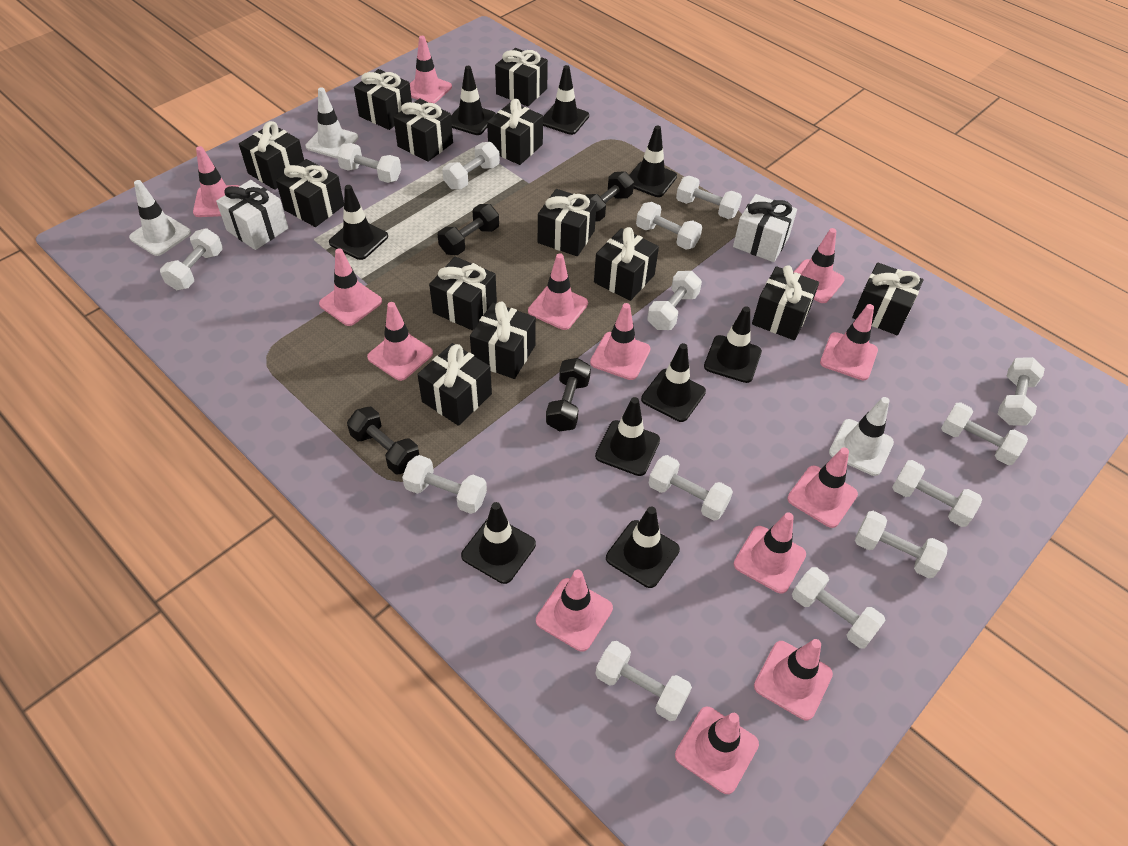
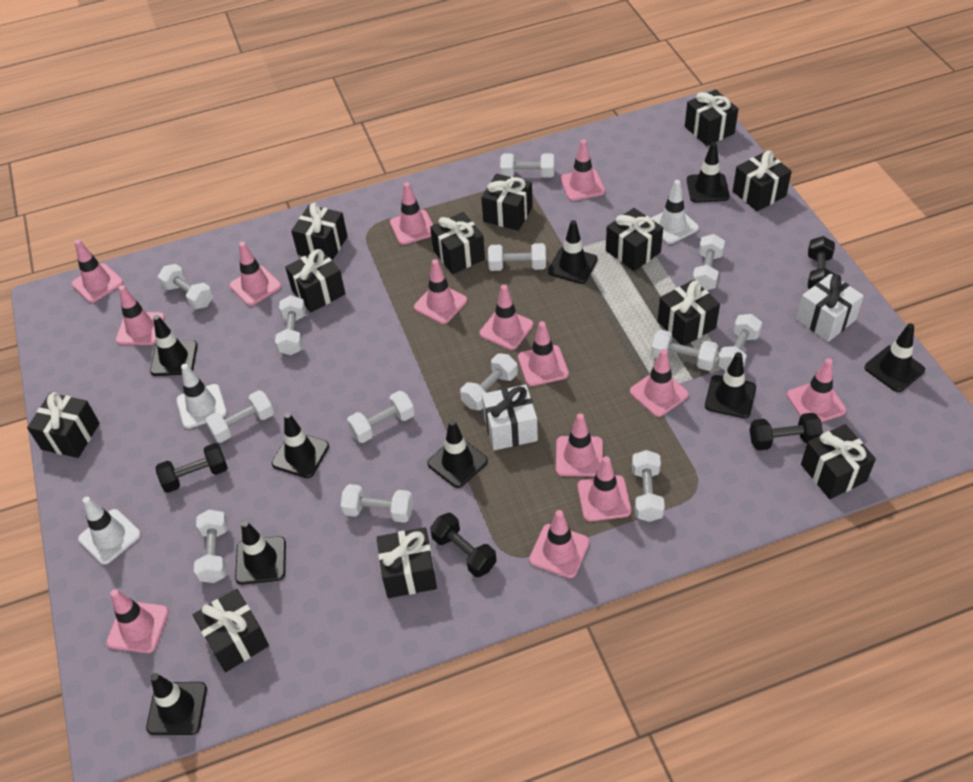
black gift: [239,121,304,190] [276,159,344,227] [354,69,412,130] [393,98,453,162] [417,343,492,426] [429,256,497,331] [470,301,536,379] [487,99,543,165] [495,48,548,106] [538,189,597,256] [594,227,659,301] [752,265,819,340] [852,262,924,335] = 13 -> [27,392,100,458] [193,589,269,672] [285,249,345,312] [291,203,348,260] [377,527,437,598] [430,212,485,274] [481,174,533,231] [606,208,663,271] [658,280,720,346] [685,89,738,146] [733,151,792,211] [801,424,876,499] = 12
pink traffic cone: [193,146,239,217] [319,248,382,326] [367,302,433,381] [410,36,452,104] [528,253,588,330] [536,570,613,652] [590,303,651,380] [675,707,759,794] [734,512,806,594] [754,639,833,720] [787,447,858,528] [794,228,845,303] [820,304,878,380] = 13 -> [72,240,123,303] [106,589,169,653] [116,285,165,345] [229,242,281,306] [390,182,433,245] [414,259,467,324] [480,284,533,350] [518,321,569,386] [529,510,590,578] [556,413,603,477] [560,140,605,201] [577,456,631,522] [630,349,689,417] [787,358,846,422] = 14
white dumbbell: [160,228,223,290] [337,143,401,183] [402,455,487,514] [442,142,500,190] [595,641,692,721] [636,202,702,250] [647,271,702,330] [649,455,733,521] [676,176,742,219] [792,567,886,648] [855,511,948,578] [892,460,982,527] [941,402,1028,465] [998,357,1045,426] = 14 -> [158,264,213,309] [194,510,228,583] [205,390,274,443] [275,295,306,355] [340,484,413,523] [347,391,415,443] [460,353,518,410] [488,243,546,271] [500,153,554,178] [632,450,665,522] [651,330,718,371] [692,234,725,290] [717,314,762,371] = 13

